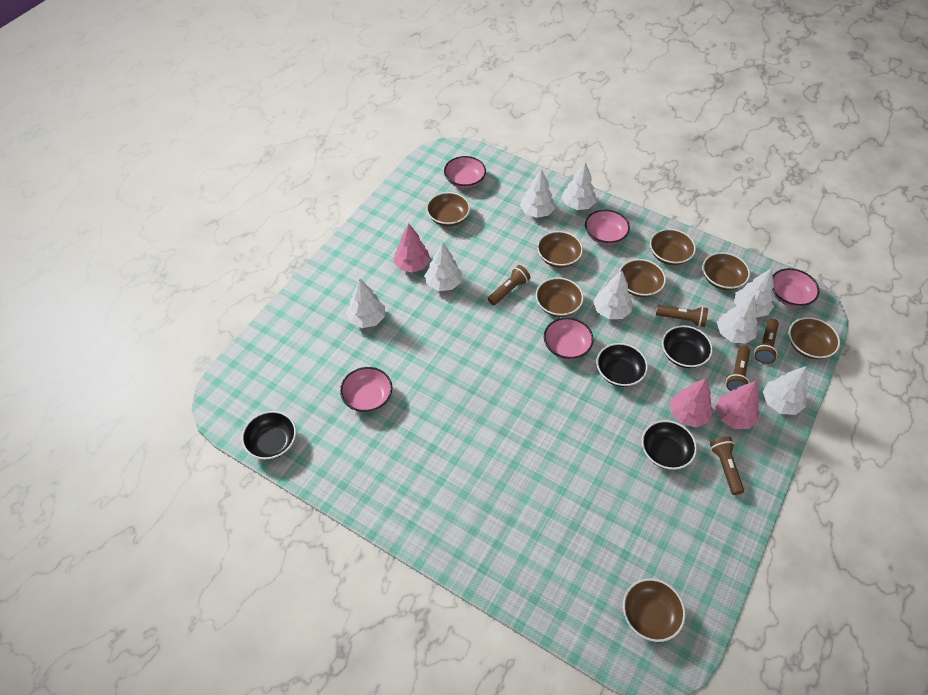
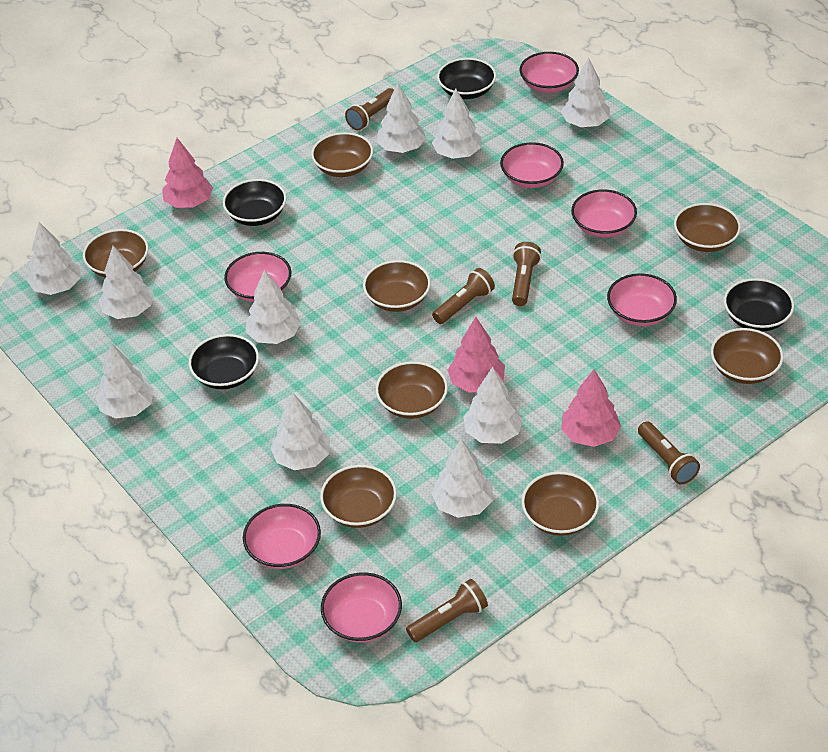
pink bowl: [340,367,392,412] [444,156,486,188] [544,318,594,360] [585,210,630,245] [772,268,819,307] = 5 -> [224,252,291,302] [243,504,321,569] [321,572,402,643] [500,142,564,188] [519,52,579,93] [571,189,637,238] [607,273,677,326] = 7
white tree: [346,279,385,328] [425,242,462,291] [520,169,555,218] [561,162,596,210] [593,271,632,319] [717,294,758,344] [734,268,774,318] [763,366,807,415] = 8 -> [27,222,81,295] [96,343,154,419] [99,246,153,319] [246,269,301,344] [271,393,330,470] [376,83,426,153] [431,439,493,518] [432,88,481,159] [463,367,523,444] [561,58,610,127] = 10

